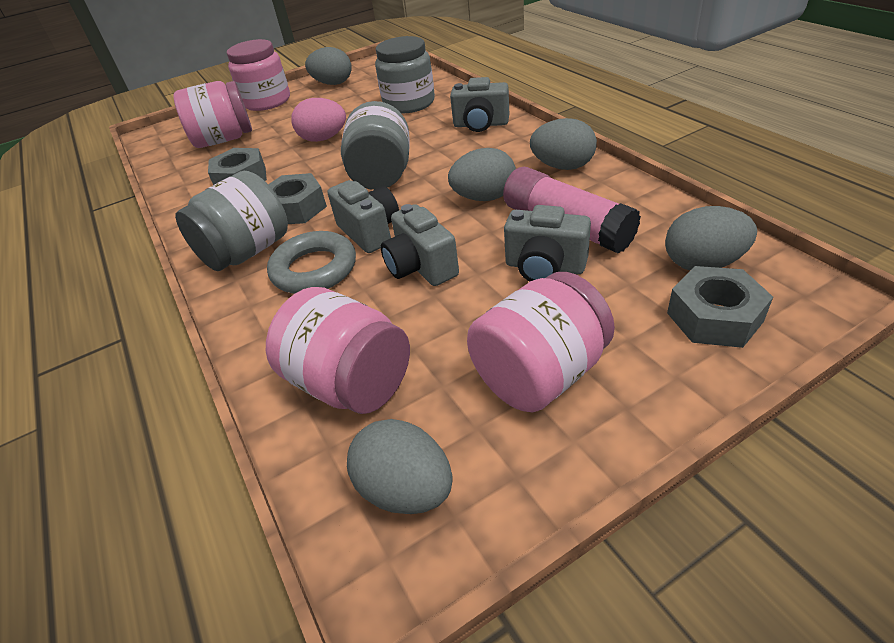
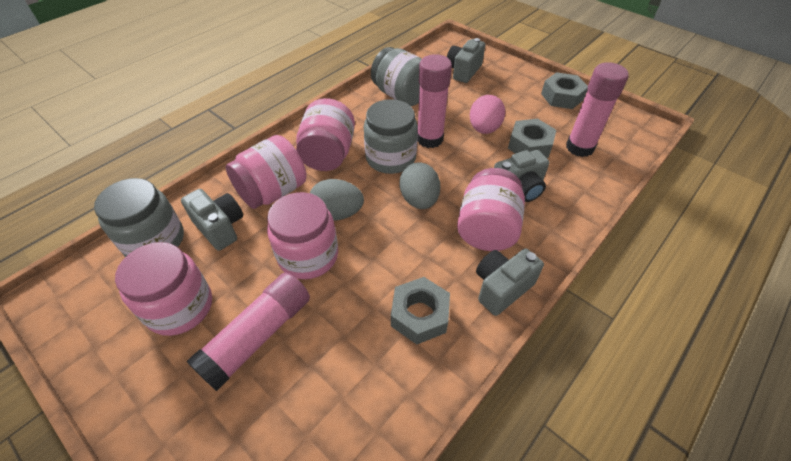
grey egg: [305,47,352,85] [347,419,453,514] [448,148,516,201] [530,118,597,170] [665,206,757,271] = 5 -> [310,179,364,221] [399,162,440,209] = 2
grey ring: [267,231,356,294] = 1 -> none = 0
pink glue stick: [503,167,641,254] = 1 -> [186,273,310,391] [417,54,452,148] [566,62,629,157] = 3
pink jar: [173,81,252,148] [227,39,290,111] [266,287,410,414] [467,272,615,412] = 4 -> [115,242,212,336] [226,135,307,209] [267,192,338,279] [296,98,355,171] [457,168,525,251] = 5

